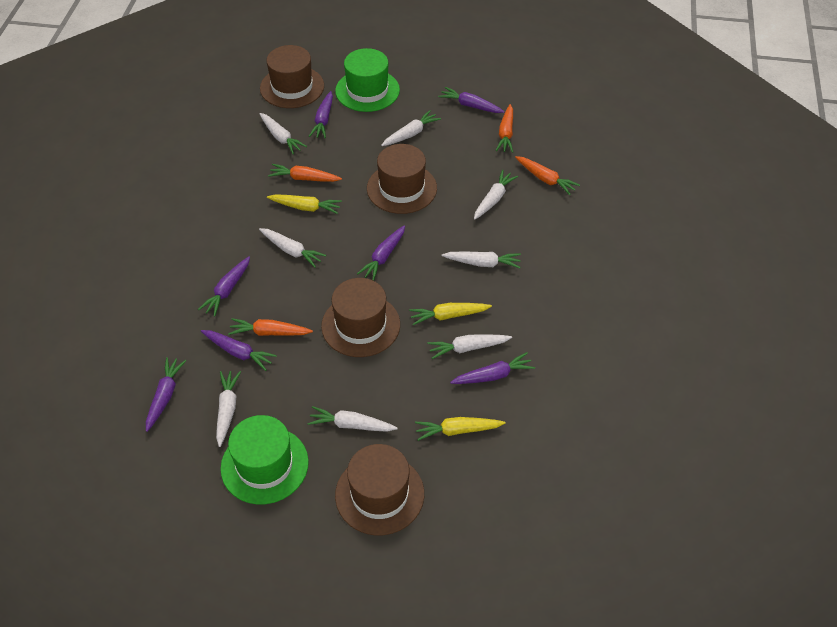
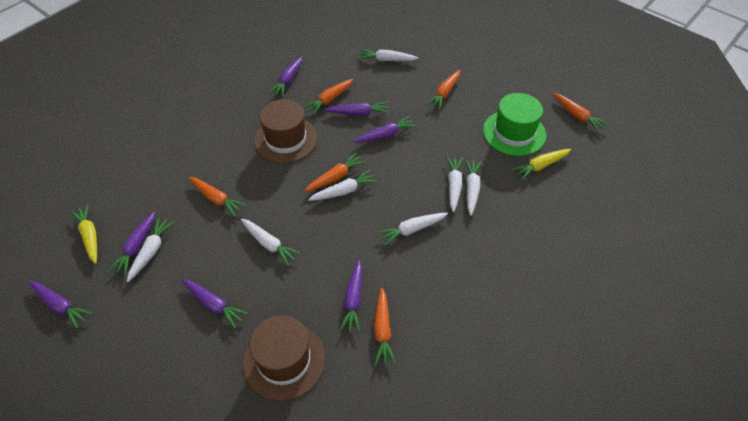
brown hat: [260,45,324,108] [321,278,400,357] [335,444,424,535] [367,144,437,214] = 4 -> [243,316,325,401] [254,99,318,163] = 2
green hat: [221,415,309,505] [335,48,400,112] = 2 -> [483,93,546,156] = 1
orange carrot: [228,318,313,336] [268,164,342,182] [496,104,513,153] [515,156,580,195] = 4 -> [189,177,246,217] [303,79,354,115] [305,152,366,192] [374,288,396,366] [426,70,460,110] [553,93,609,132] = 6
white carrot: [216,371,241,447] [259,113,307,154] [259,228,326,268] [307,406,398,432] [381,110,441,146] [428,334,512,359] [442,251,521,268] [474,170,518,220] = 8 -> [127,217,174,282] [241,219,301,266] [308,170,378,201] [358,50,419,61] [377,213,448,246] [446,156,463,212] [465,159,482,216] = 7
yellow carrot: [267,194,342,214] [409,303,492,325] [415,417,505,441] = 3 -> [70,204,97,264] [511,149,571,181] = 2

